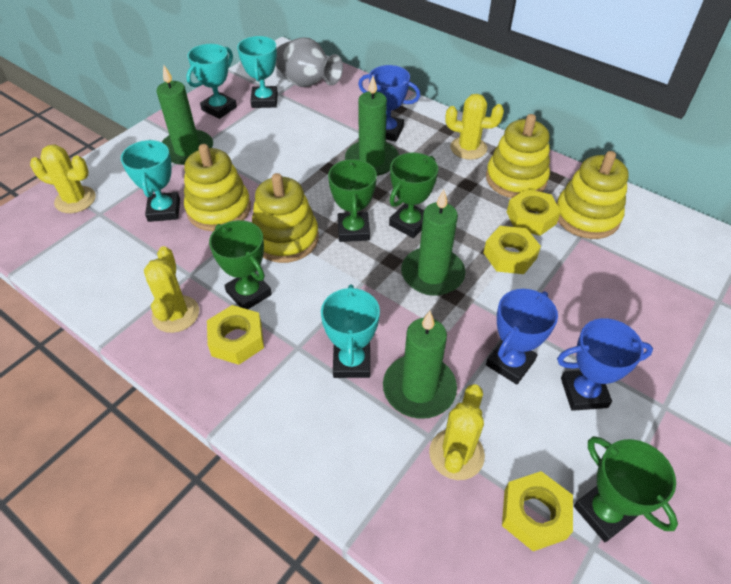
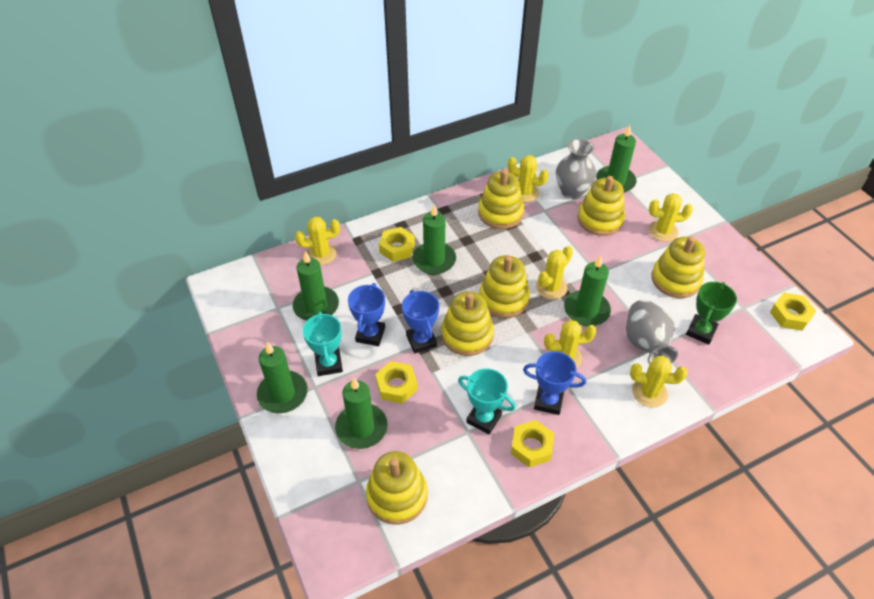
green candle: [156,65,213,165] [345,76,399,176] [383,311,457,419] [401,189,465,296] = 4 -> [257,342,308,413] [293,251,339,321] [335,378,388,449] [412,205,456,275] [564,255,611,326] [596,125,637,192] = 6
green trophy: [209,220,272,309] [328,158,377,242] [389,153,438,238] [574,436,678,542] = 4 -> [686,282,737,345] = 1
grey vase: [276,38,343,87] = 1 -> [556,139,596,199] [626,300,678,365] = 2
turquoise trophy: [121,140,180,222] [186,44,237,119] [237,36,278,108] [321,285,380,378] = 4 -> [303,312,343,376] [458,368,516,434] = 2
yellow cactus: [30,144,96,213] [144,246,199,333] [429,384,485,480] [445,94,504,160] = 4 -> [295,217,340,266] [508,155,549,202] [536,246,573,300] [544,320,597,369] [630,356,688,408] [648,193,693,242] = 6
yellow stacking toy: [184,144,251,231] [252,173,319,263] [486,114,550,198] [557,151,629,239] = 4 -> [366,451,428,525] [441,291,494,356] [478,169,524,229] [479,255,530,318] [577,176,625,236] [651,236,705,298] = 6

